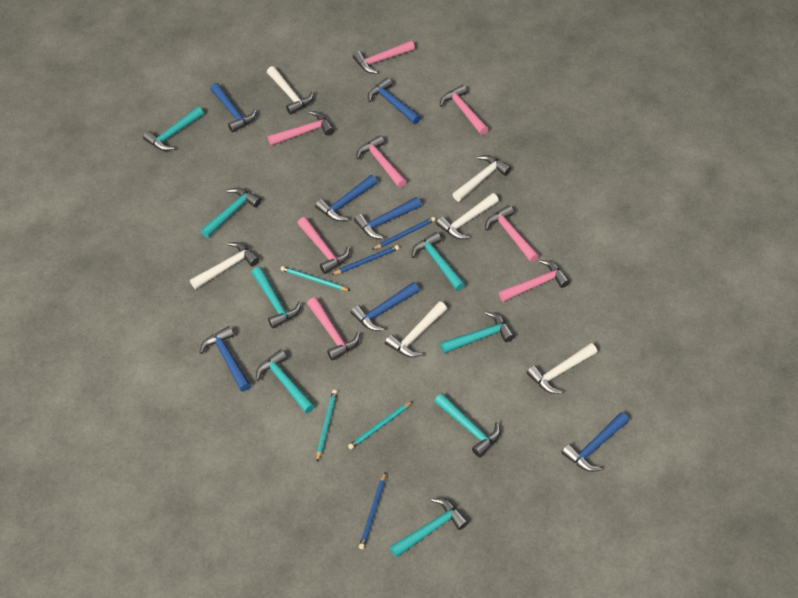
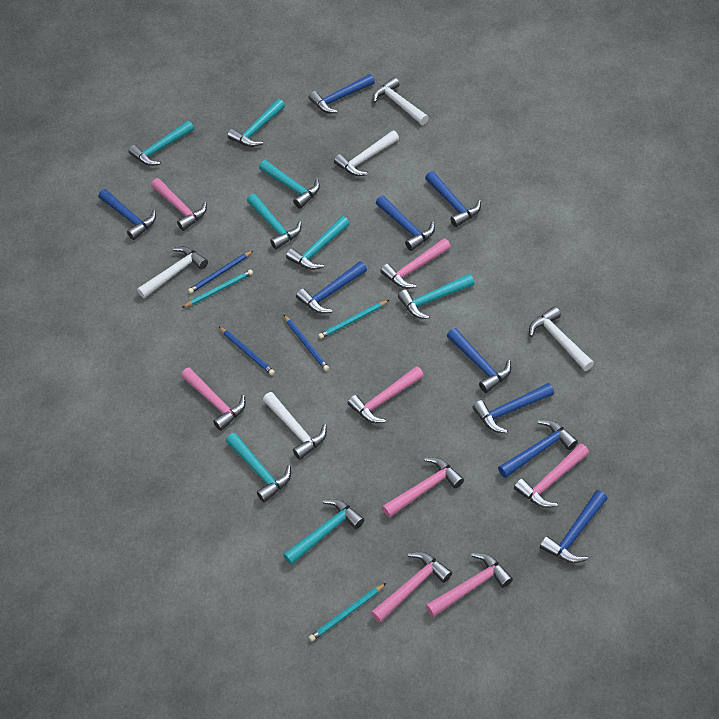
blue hammer: [199,326,251,392] [210,83,257,133] [315,175,378,221] [351,282,420,331] [354,197,421,239] [368,78,421,124] [561,412,629,472] = 7 -> [99,189,156,240] [296,261,367,314] [309,74,375,113] [376,196,435,251] [425,171,481,227] [447,328,511,393] [472,383,554,433] [498,420,578,478] [540,490,608,563] = 9
white hammer: [190,242,259,289] [267,66,314,115] [385,301,447,358] [436,193,499,239] [452,155,511,202] [527,343,597,394] = 6 -> [137,246,208,298] [263,392,327,460] [334,131,399,176] [373,77,429,125] [529,306,594,371] = 5

